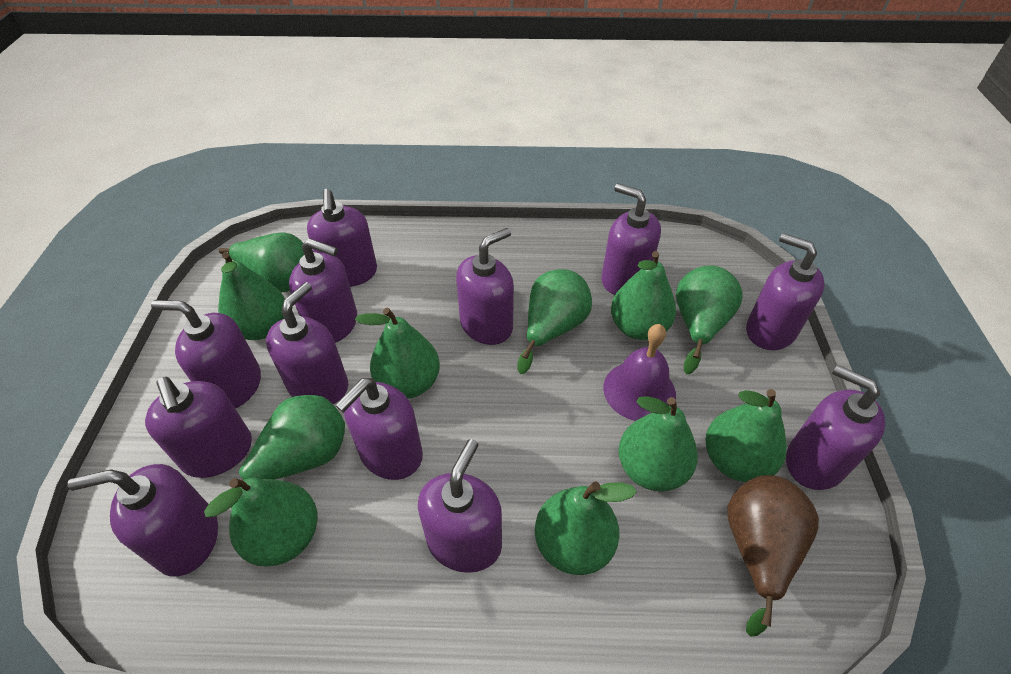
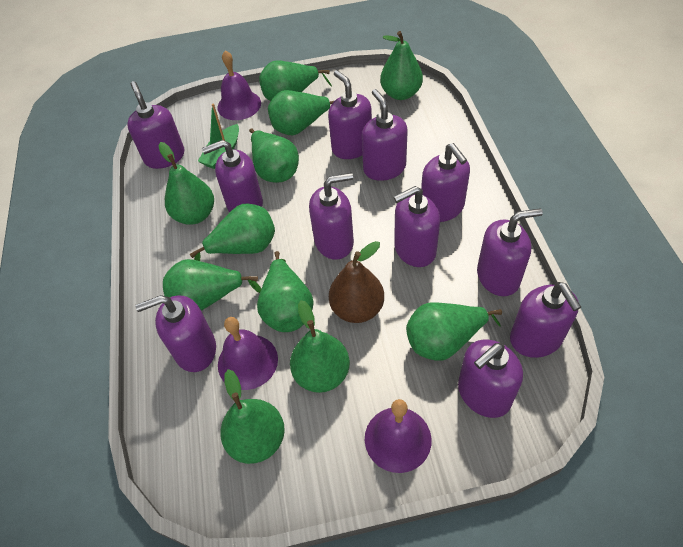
green boat: none = 0 -> [198,104,239,169] = 1
purple bell: [603,324,676,421] = 1 -> [218,51,261,120] [218,317,278,390] [365,399,432,473] = 3
purple soap dispenser: [68,464,218,577] [145,377,252,478] [151,300,261,408] [266,282,348,404] [289,238,357,343] [307,189,377,287] [335,378,423,480] [418,439,502,573] [456,228,514,345] [601,183,661,295] [746,233,825,350] [786,365,885,490] = 12 -> [127,81,185,169] [135,295,216,372] [202,140,263,212] [309,173,354,260] [328,70,372,159] [362,89,408,181] [393,186,440,267] [421,143,470,222] [458,340,523,418] [477,208,543,296] [510,282,581,358] = 11

